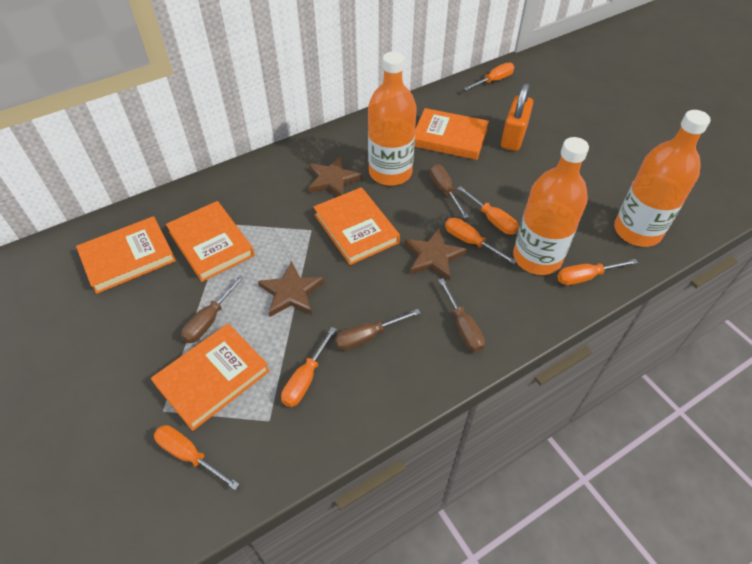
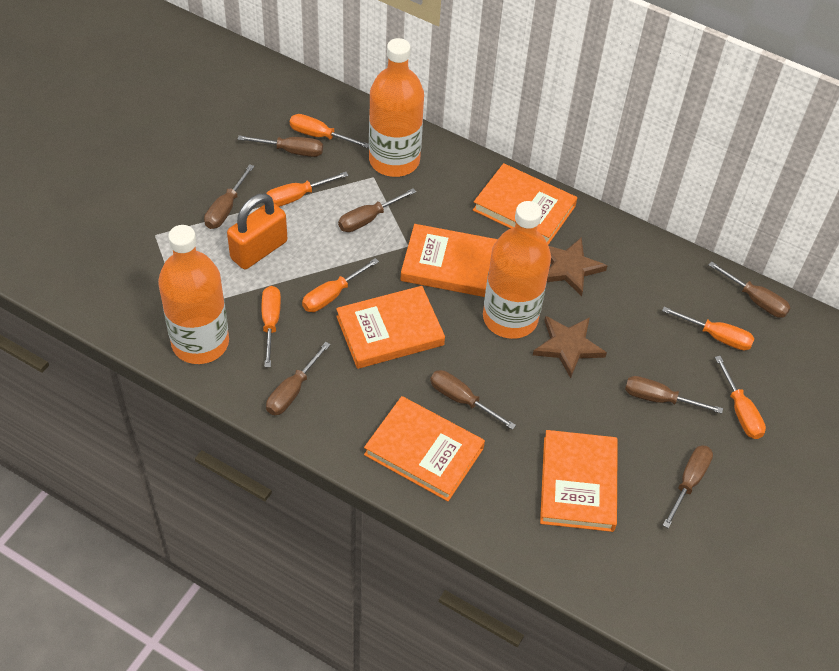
brown screwdriver: [181,275,245,343] [335,309,420,350] [429,164,469,218] [438,278,485,352] = 4 -> [204,164,254,229] [238,135,323,157] [266,342,331,415] [338,188,416,232] [430,370,516,430] [625,376,723,414] [662,445,713,529] [708,261,791,318] = 8
brown star: [258,261,324,317] [308,156,363,196] [405,228,467,280] = 3 -> [533,316,607,378] [547,237,607,297] = 2

